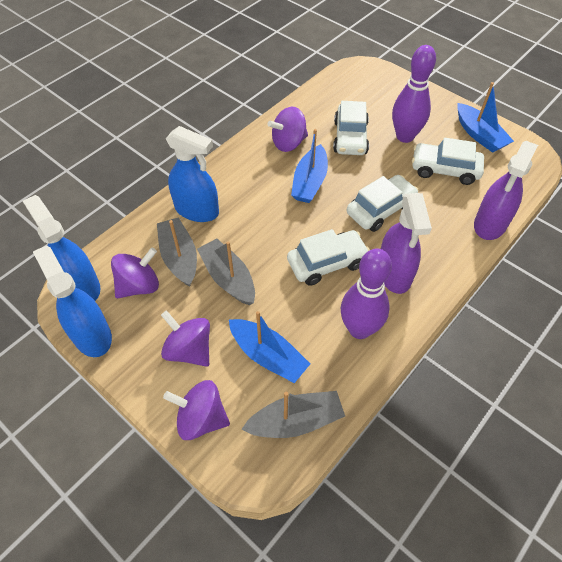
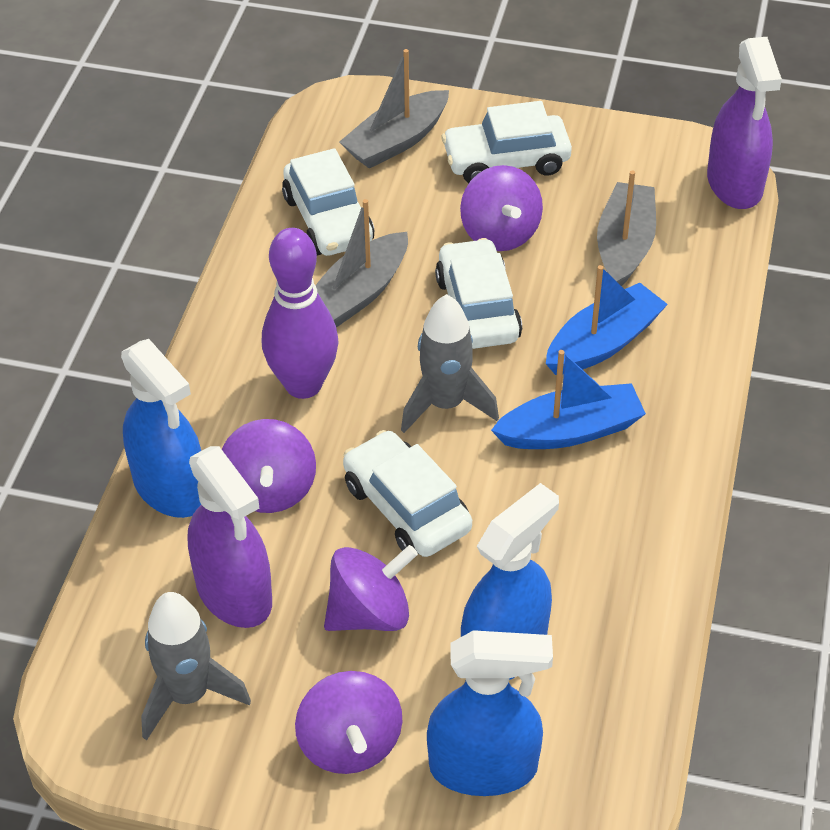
blue boat: [229,311,310,383] [291,129,328,203] [457,82,514,153] = 3 -> [491,350,646,449] [546,265,668,375] = 2
grey rocket: none = 0 -> [141,592,251,740] [401,294,499,433] = 2
purple bowling pin: [341,248,392,339] [392,45,436,143] = 2 -> [262,228,339,399] = 1

